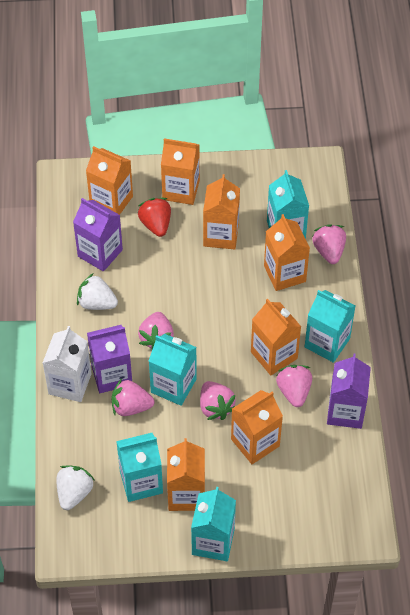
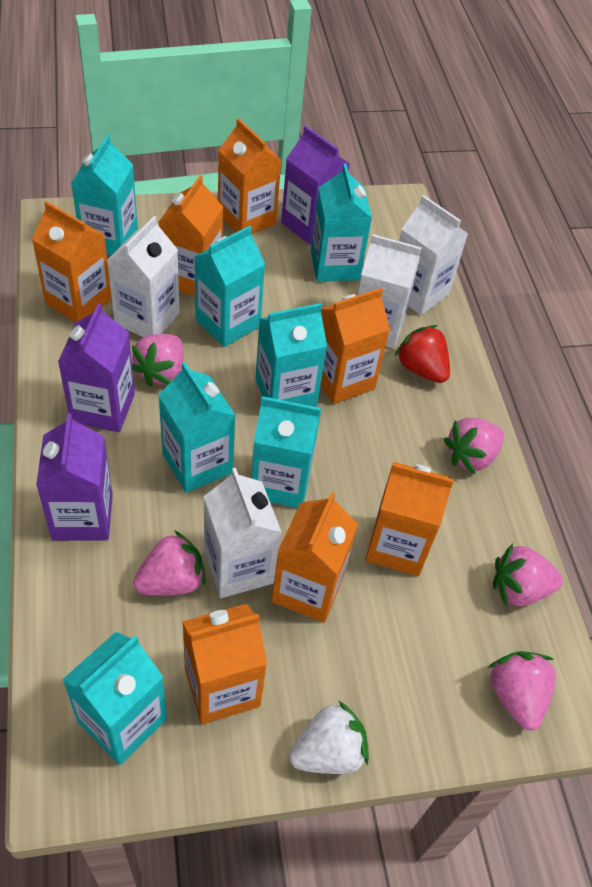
turquoise carton: [116,433,163,502] [149,334,197,406] [191,487,236,561] [267,170,309,239] [305,290,355,363] = 5 -> [62,632,167,765] [71,135,138,255] [158,362,236,493] [194,226,265,347] [251,396,321,508] [255,303,327,406] [311,164,372,282] = 7
white carton: [43,326,92,402] = 1 -> [107,216,180,337] [204,468,281,598] [358,234,422,348] [399,195,468,315] = 4
white strawberry: [56,466,95,510] [77,274,118,310] = 2 -> [289,700,369,774] = 1

